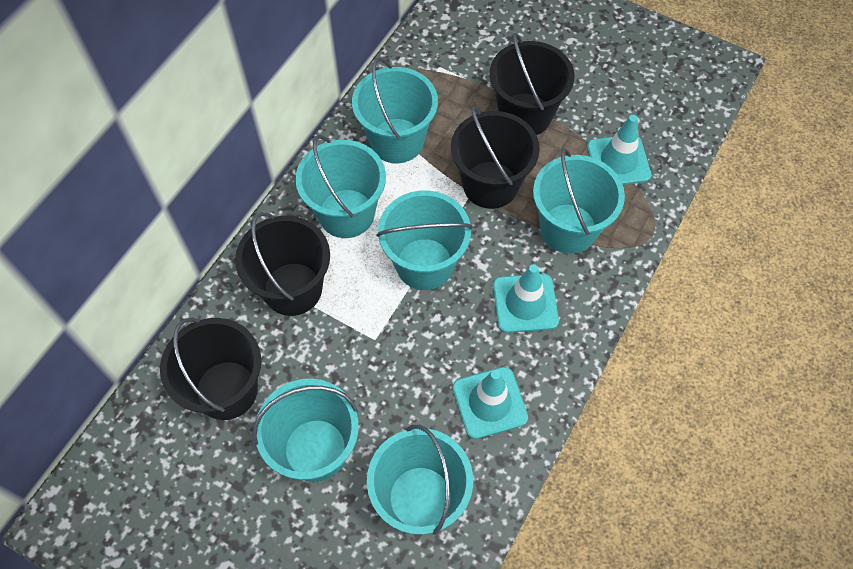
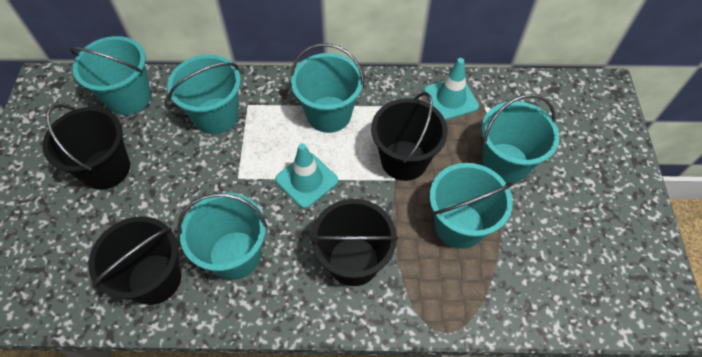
turquoise traffic cone: [453,367,528,439] [493,264,559,333] [587,115,651,185] = 3 -> [275,143,338,208] [424,58,479,120] = 2

